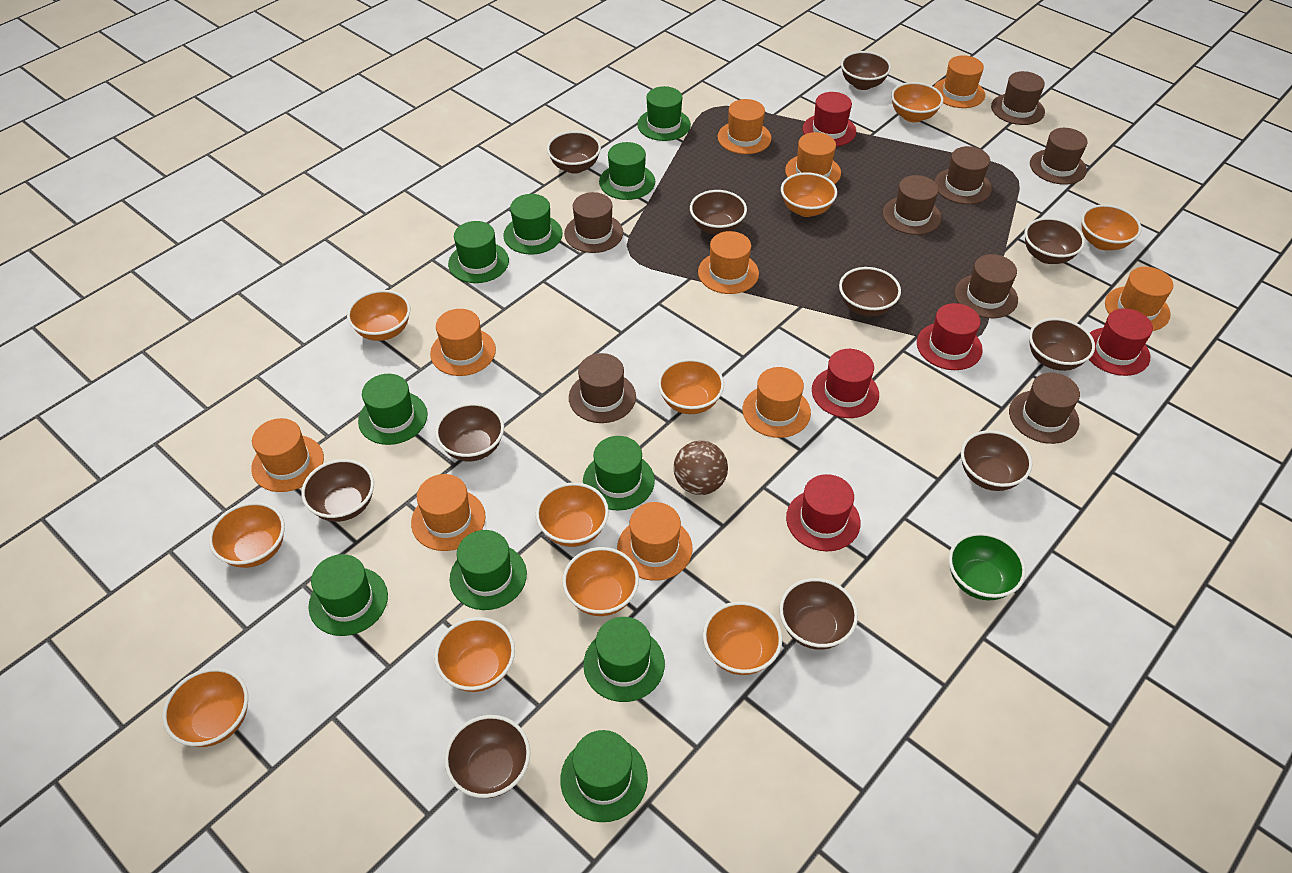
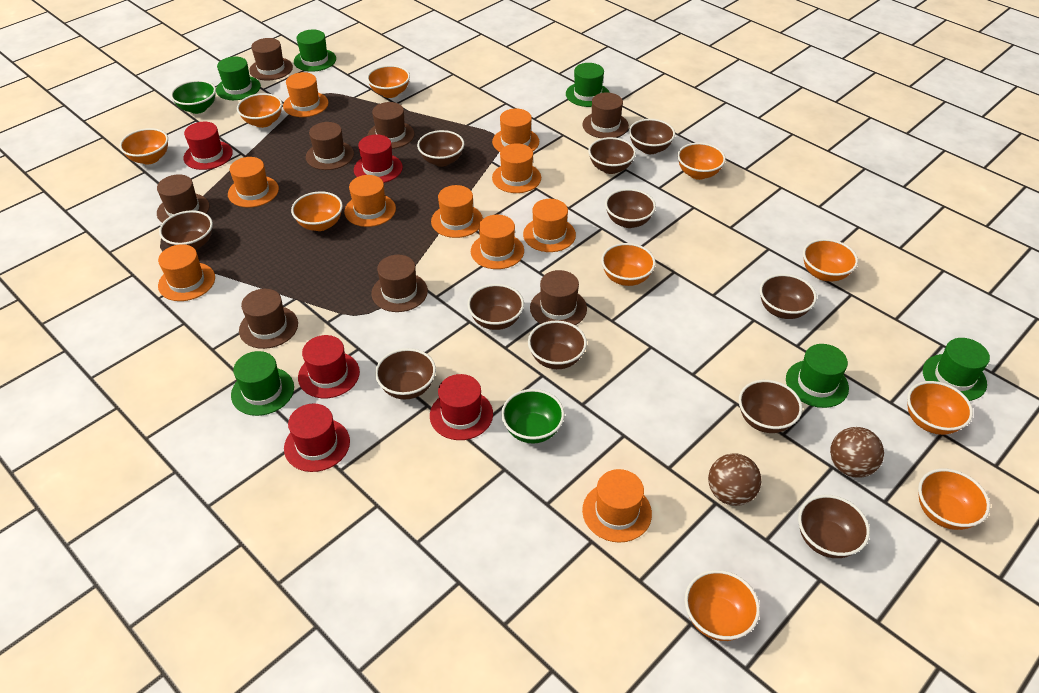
brown ball: [673,441,728,495] = 1 -> [708,453,761,506] [830,427,884,478] = 2
green bowl: [949,532,1026,600] = 1 -> [171,80,216,114] [501,389,565,443] = 2
green hat: [309,554,388,636] [358,374,428,445] [448,221,509,283] [450,530,527,610] [503,194,563,255] [560,730,648,822] [583,436,655,511] [583,617,665,702] [599,142,655,200] [637,86,691,141] = 10 -> [216,57,261,100] [231,351,294,416] [294,30,336,72] [566,63,610,107] [786,344,849,408] [923,338,990,401] = 6
orange bowl: [162,668,248,747] [209,502,285,568] [347,290,410,341] [434,617,515,692] [536,482,609,547] [562,547,639,616] [658,359,724,414] [703,601,782,675] [781,172,837,217] [891,82,943,122] [1081,204,1142,250] = 11 -> [120,128,168,164] [237,93,282,128] [291,191,343,231] [367,65,410,98] [601,243,656,286] [677,143,726,180] [685,570,760,641] [803,239,858,281] [907,381,973,435] [918,469,990,530] = 10

